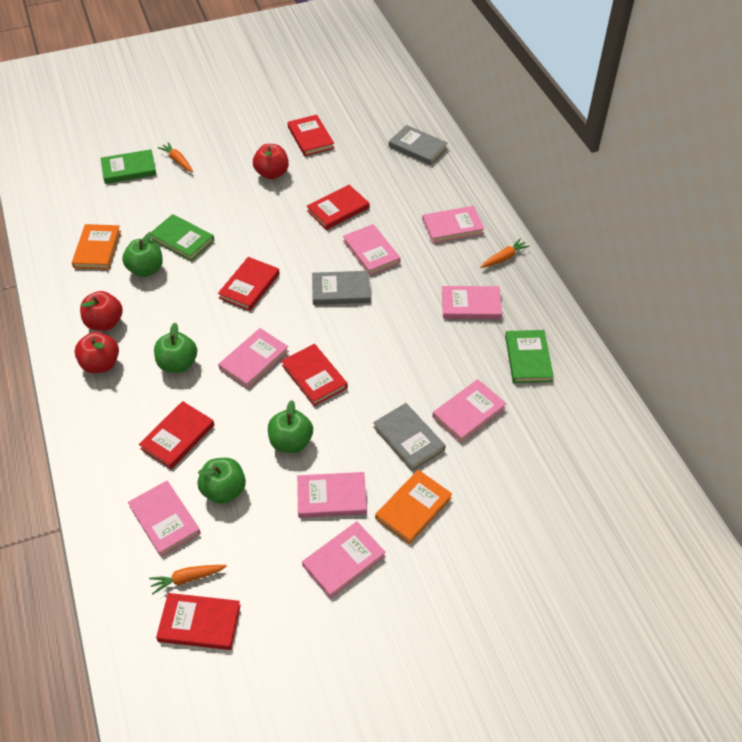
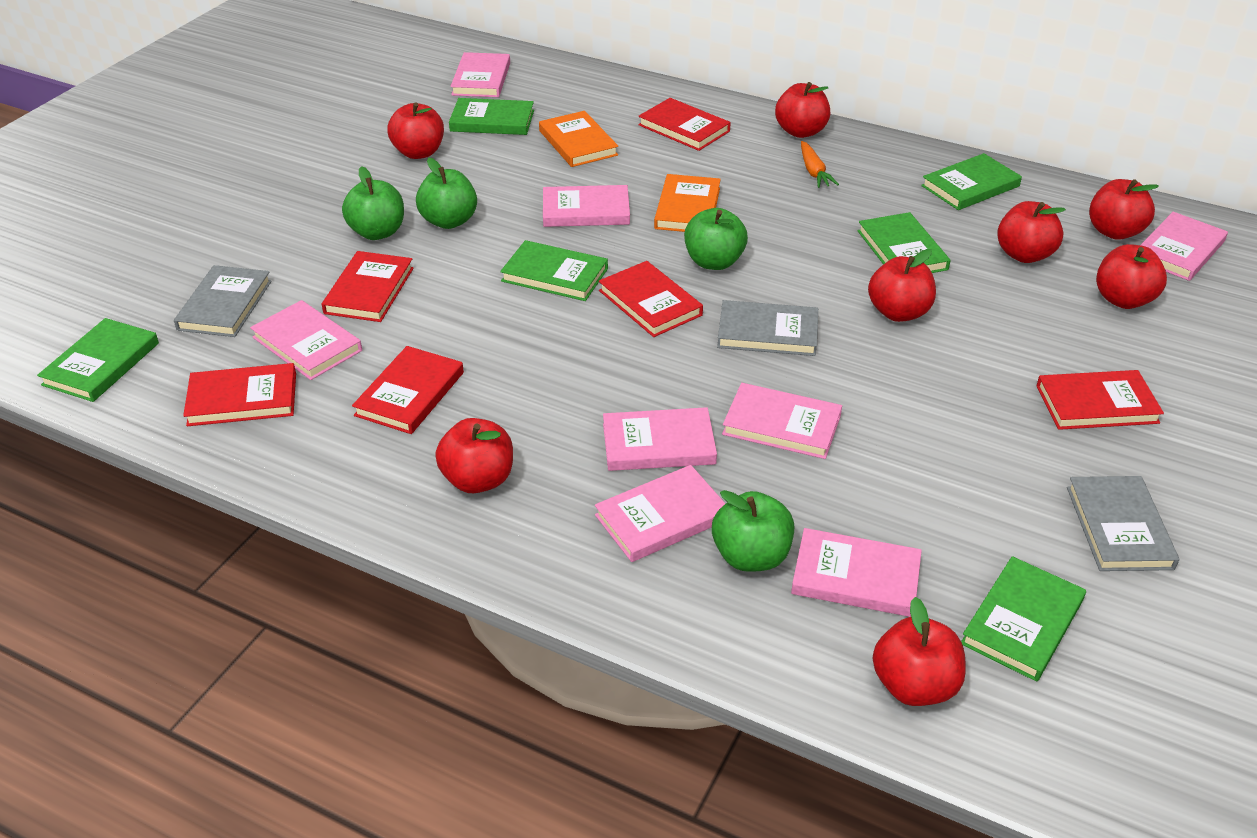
green book: [101,149,157,184] [151,214,214,261] [505,330,554,383] = 3 -> [37,318,159,402] [449,98,534,135] [500,240,608,301] [858,212,951,273] [921,153,1022,210] [961,556,1086,682] = 6
orange carrot: [149,565,227,595] [158,142,193,172] [480,238,530,268] = 3 -> [801,141,839,188] = 1
red apple: [75,332,119,373] [80,291,123,331] [253,144,289,179] = 3 -> [387,102,444,159] [435,418,513,493] [775,82,830,138] [868,249,936,322] [873,597,966,706] [997,201,1066,263] [1089,179,1159,240] [1096,244,1167,309] = 8

